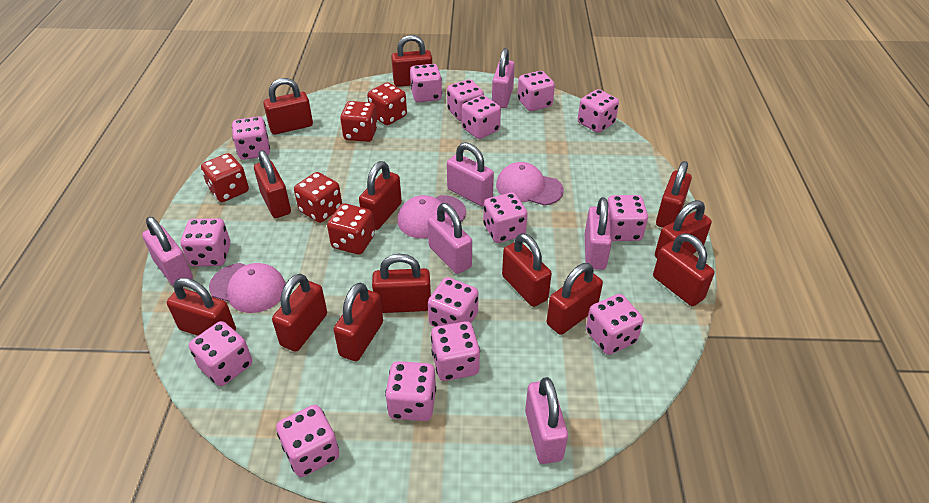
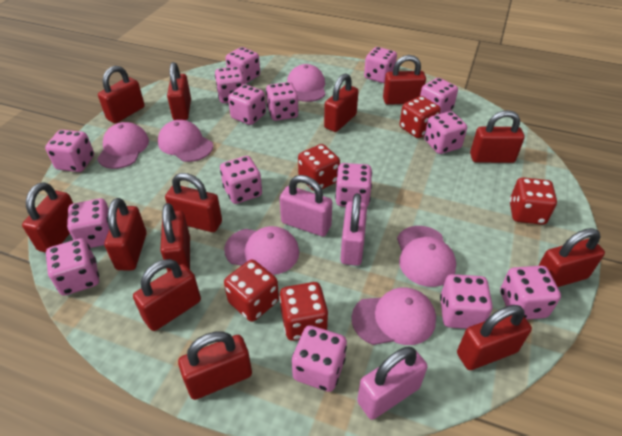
pink cap: [209,263,286,313] [397,195,466,239] [496,162,564,206] = 3 -> [97,122,149,169] [158,120,213,162] [224,226,299,275] [287,64,325,102] [352,287,436,345] [397,226,456,287] = 6
pink padlock: [142,217,193,287] [427,203,472,274] [447,142,494,206] [492,48,515,108] [525,377,568,464] [585,197,612,270] = 6 -> [280,175,332,236] [341,193,367,266] [357,346,427,420] = 3

